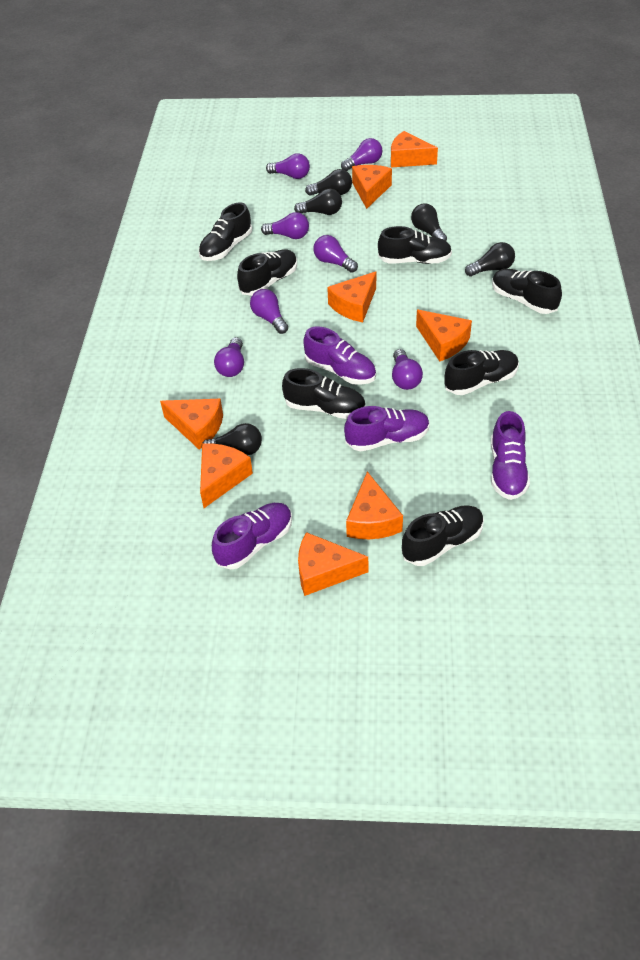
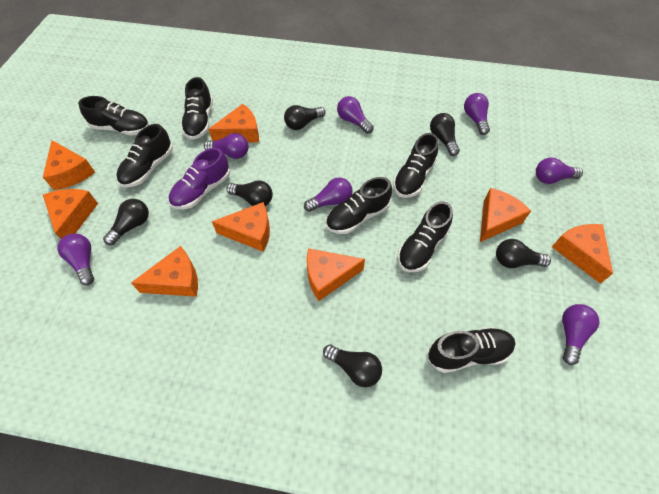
black light bulb: [203,423,262,455] [294,188,342,215] [305,169,352,196] [411,203,447,241] [465,242,515,276] = 5 -> [103,199,149,245] [226,180,273,206] [284,105,325,130] [323,344,382,387] [430,113,460,156] [496,239,551,268] = 6
purple shoe: [212,503,292,570] [303,326,376,385] [344,406,430,451] [491,411,530,500] = 4 -> [169,148,230,209] = 1

